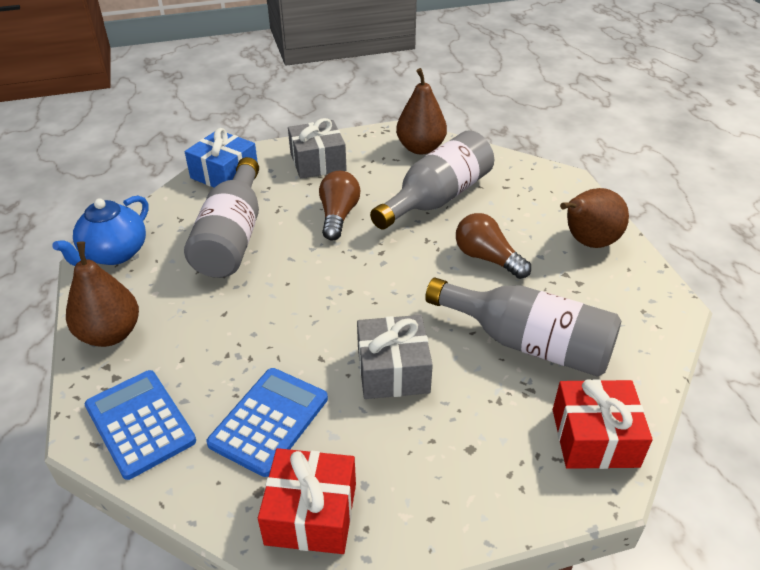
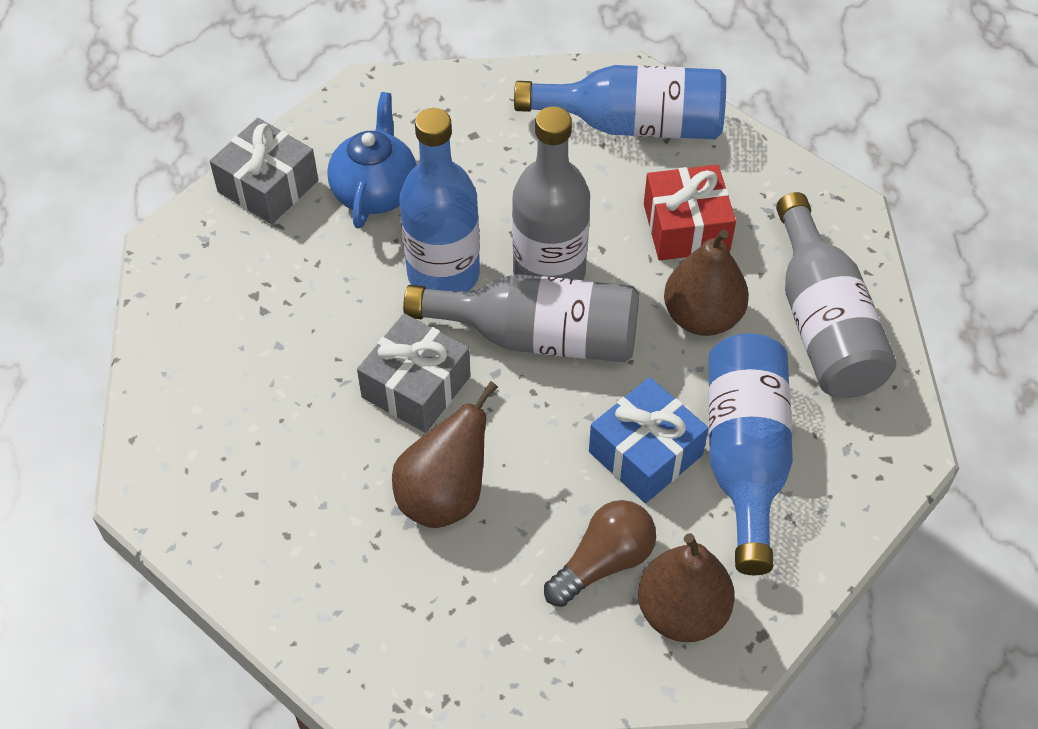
blue bottle: none = 0 -> [399,108,480,292] [514,65,726,139] [708,333,793,575] = 3
blue calculator: [85,370,196,480] [206,368,328,477] = 2 -> none = 0
brown light bulb: [319,171,360,240] [456,213,531,279] = 2 -> [544,500,656,607] = 1
red gift: [258,448,356,554] [553,379,653,469] = 2 -> [644,165,736,260] = 1

